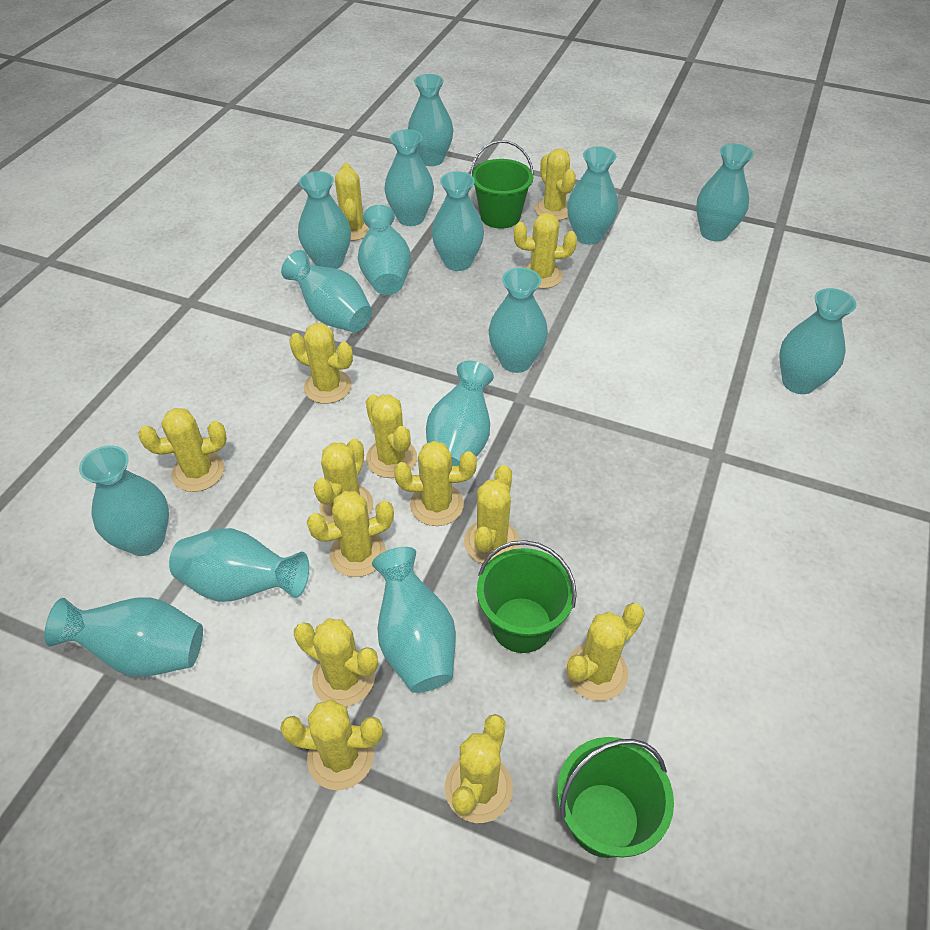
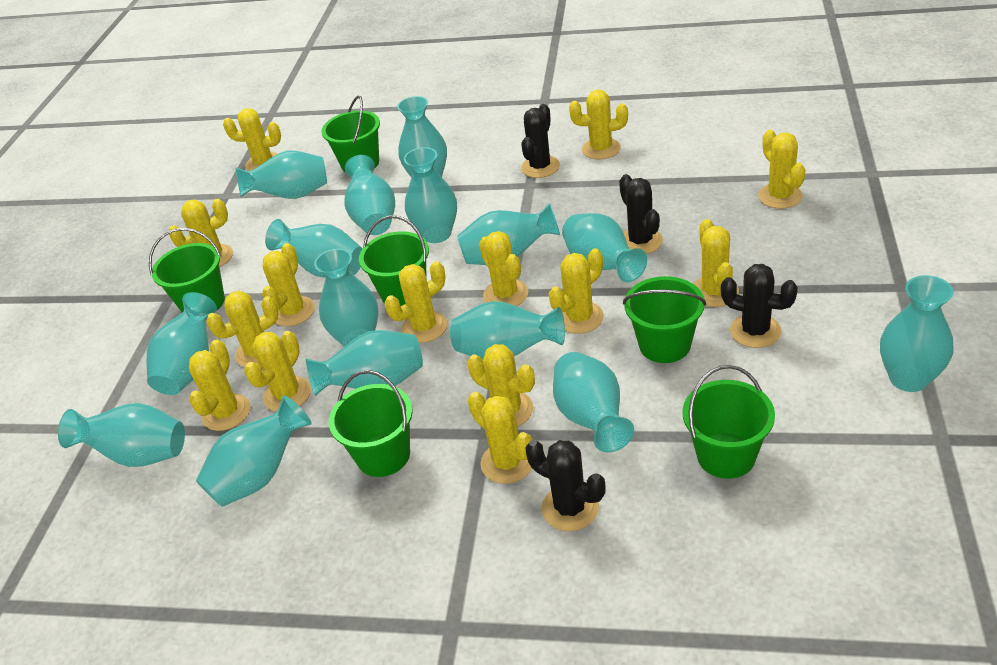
black cactus: none = 0 -> [521,104,560,178] [525,440,606,531] [619,174,663,254] [721,264,798,348] = 4
green bucket: [470,140,534,229] [477,540,577,653] [557,737,674,858] = 3 -> [149,228,225,312] [321,96,380,173] [329,370,413,477] [359,215,429,306] [623,276,706,363] [682,365,775,479] = 6

